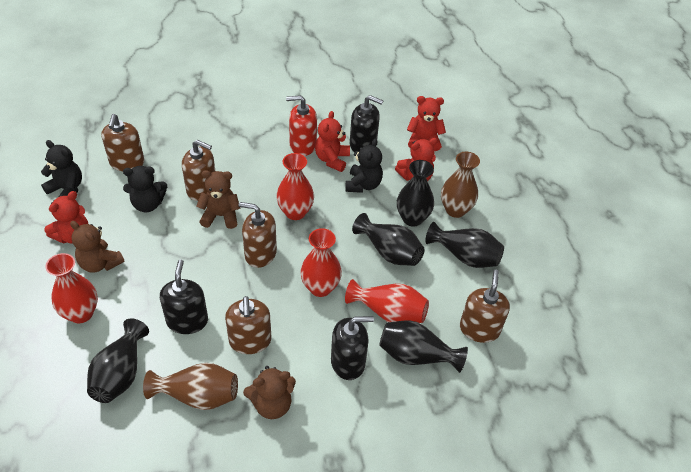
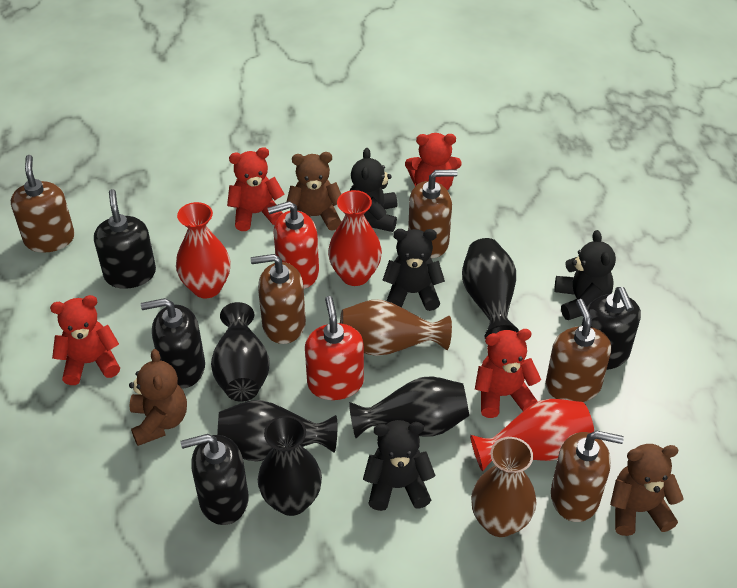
black soap dispenser: [160,259,208,334] [331,316,374,380] [350,95,384,153] = 3 -> [94,189,156,289] [141,298,205,389] [181,434,249,525] [581,287,641,370] = 4
black teddy bear: [41,140,82,197] [123,166,167,212] [345,138,383,193] = 3 -> [350,148,397,232] [363,420,436,511] [382,229,445,311] [554,230,616,320] = 4
red soap dispenser: [286,95,317,156] = 1 -> [268,201,319,289] [305,296,364,400] = 2
red vase: [45,253,98,323] [276,153,314,220] [300,228,342,297] [345,279,429,323] = 4 -> [176,202,230,298] [328,190,382,286] [470,399,594,472] = 3

